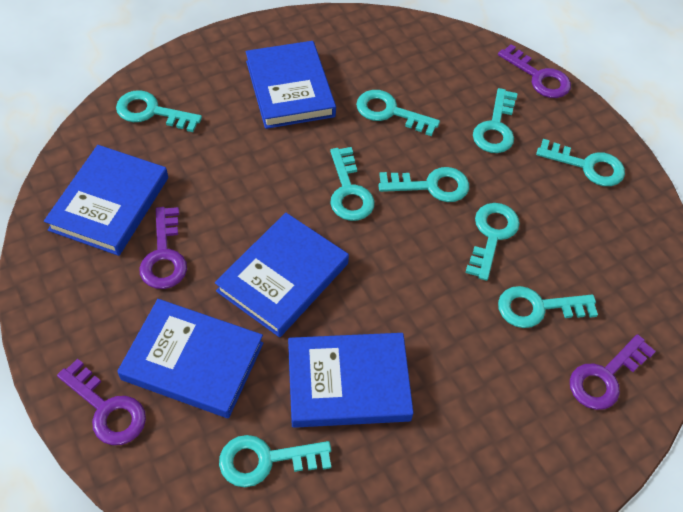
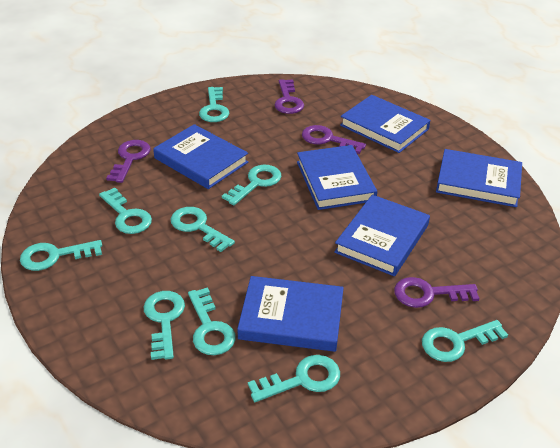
blue book: [44,145,168,256] [117,299,263,418] [215,213,349,337] [246,41,336,129] [288,333,413,428] = 5 -> [153,124,248,189] [237,276,344,352] [297,145,377,210] [334,195,430,276] [340,95,430,153] [436,149,522,207] = 6

